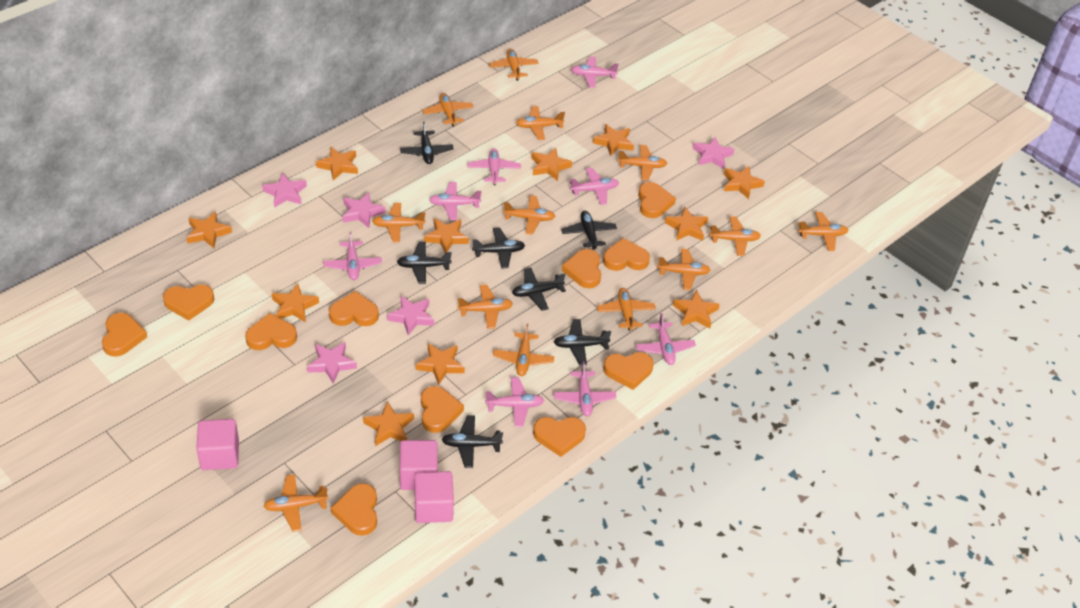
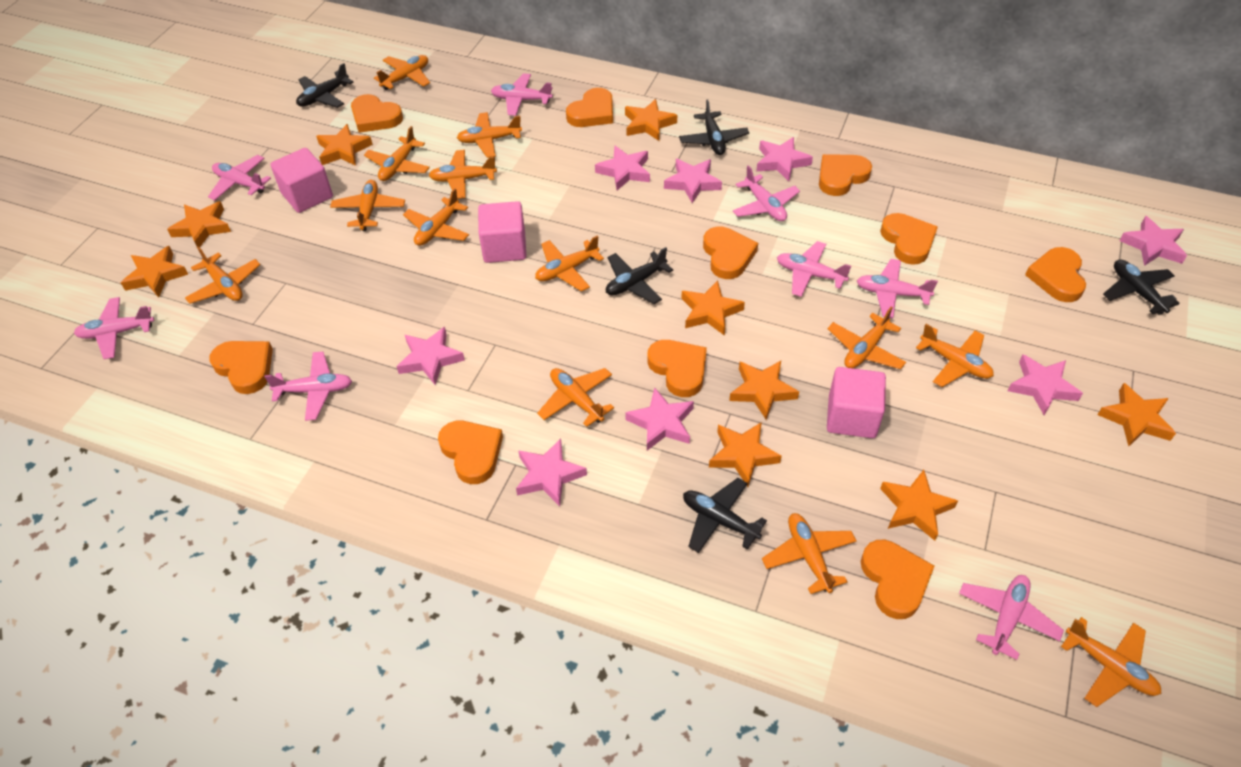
black plane: [397,242,452,284] [400,121,454,164] [442,415,503,468] [472,228,525,269] [512,268,566,311] [554,319,611,365] [561,211,617,250] = 7 -> [296,63,353,108] [606,247,673,304] [679,99,749,155] [683,478,767,553] [1103,259,1180,315] = 5
orange heart: [102,313,147,357] [163,285,214,321] [245,313,297,350] [329,291,379,326] [331,483,377,536] [421,386,464,433] [533,417,586,457] [562,249,601,288] [603,238,650,271] [603,352,654,390] [638,182,676,218] = 11 -> [209,341,273,394] [351,94,403,133] [438,421,503,484] [566,88,613,127] [647,340,707,397] [703,227,758,279] [819,154,872,196] [860,540,935,619] [880,213,938,265] [1025,247,1086,302] = 10
orange star: [186,212,232,248] [271,283,319,322] [316,147,358,181] [363,401,414,446] [416,343,465,385] [424,218,469,253] [531,148,572,181] [593,124,634,157] [665,207,708,241] [673,290,720,329] [724,166,765,199] = 11 -> [121,246,188,298] [167,201,231,247] [316,124,373,166] [625,99,677,141] [681,280,745,336] [709,422,782,487] [729,361,799,420] [880,470,958,541] [1097,383,1176,446] = 9
pink star: [262,173,307,208] [307,342,357,384] [343,193,385,228] [387,296,434,335] [693,137,735,169] = 5 -> [396,327,465,385] [516,439,587,506] [595,146,650,190] [625,387,694,451] [664,159,722,203] [756,137,813,181] [1008,355,1083,416] [1119,216,1187,266] = 8

